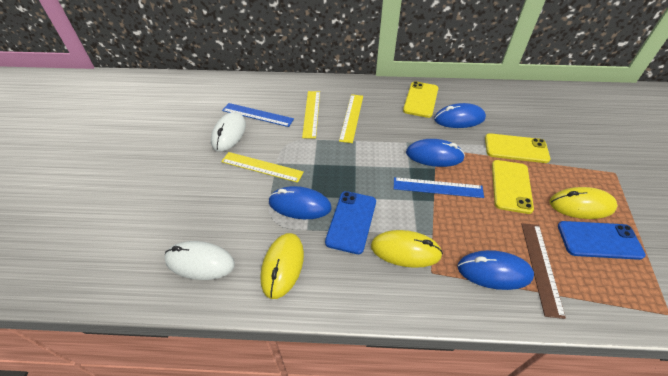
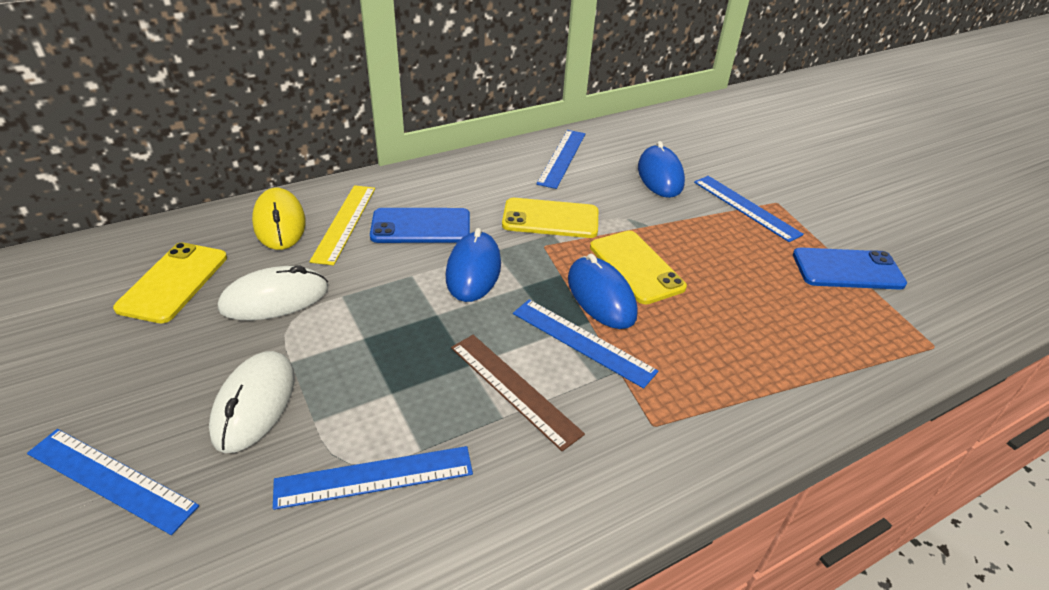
blue mouse: [268,186,331,219] [406,139,465,167] [434,103,486,128] [457,250,534,290] = 4 -> [446,228,501,302] [568,254,637,329] [638,141,685,198] = 3
blue ruler: [222,103,294,127] [394,177,484,198] = 2 -> [27,429,199,535] [273,446,473,510] [513,299,658,389] [536,130,585,189] [694,176,804,242] = 5
yellow mouse: [260,233,304,299] [371,230,443,268] [549,187,618,219] = 3 -> [252,188,306,250] = 1
yellow ruler: [221,152,304,183] [302,91,320,139] [339,94,363,143] = 3 -> [309,185,375,266] = 1

